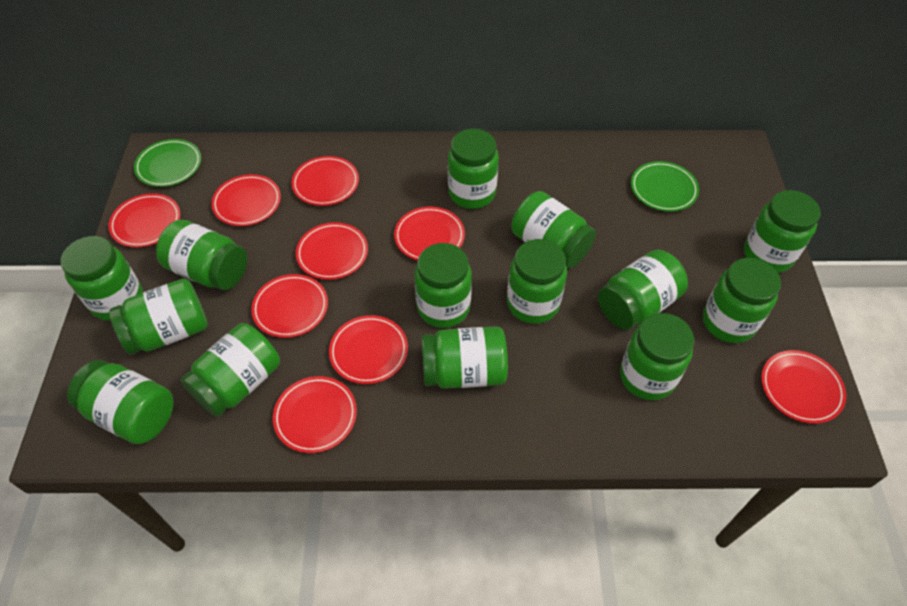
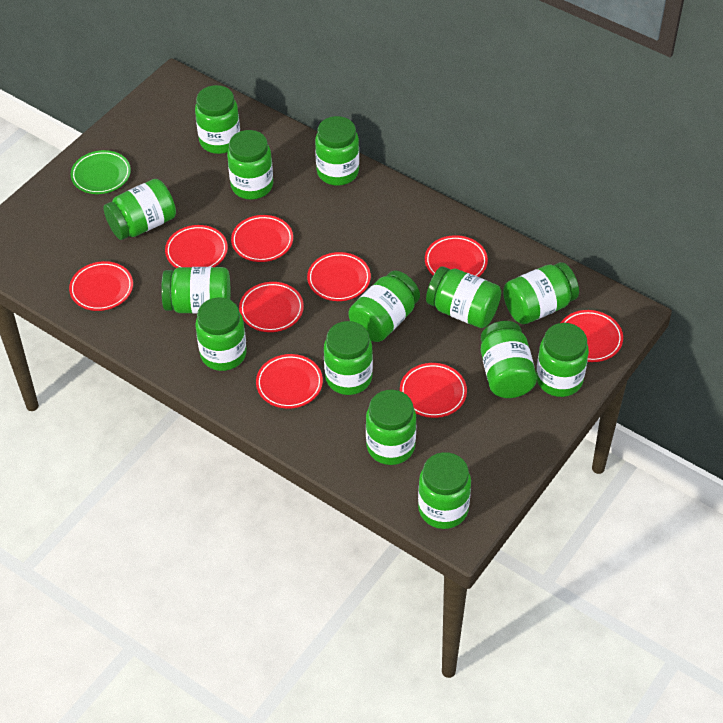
green plate: [134,139,201,187] [631,161,699,212] = 2 -> [71,150,131,194] = 1

